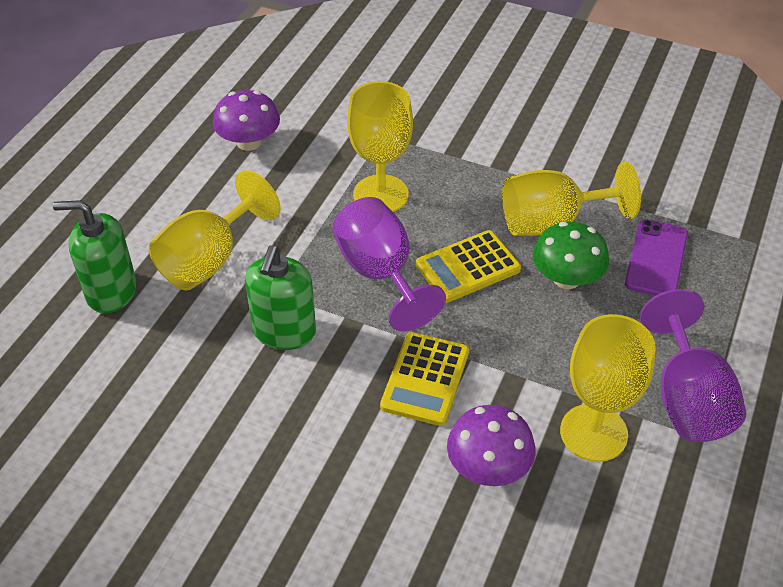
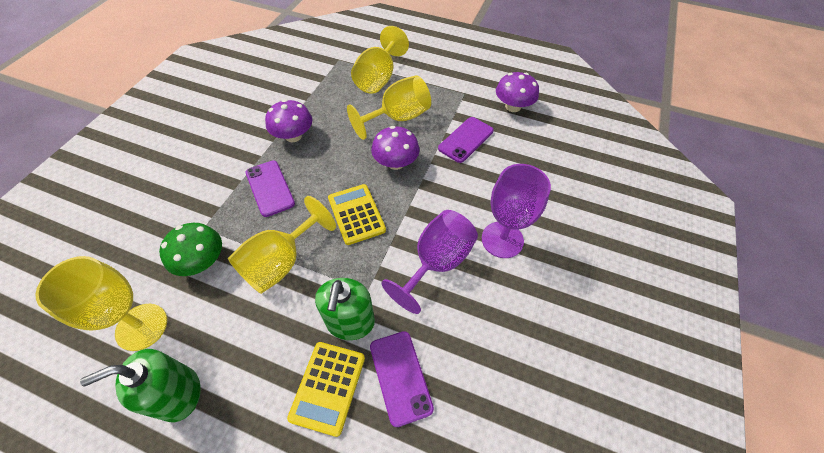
purple mushroom: [213,90,280,151] [447,405,535,486] = 2 -> [265,99,312,142] [371,126,419,170] [496,72,539,112] = 3
purple phone: [625,219,688,296] = 1 -> [246,160,295,217] [370,331,434,427] [438,117,494,163] = 3

